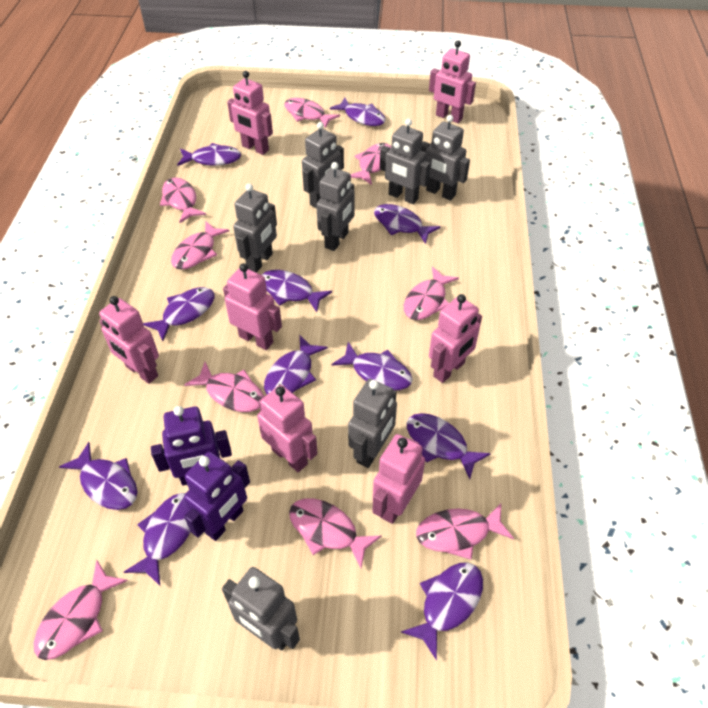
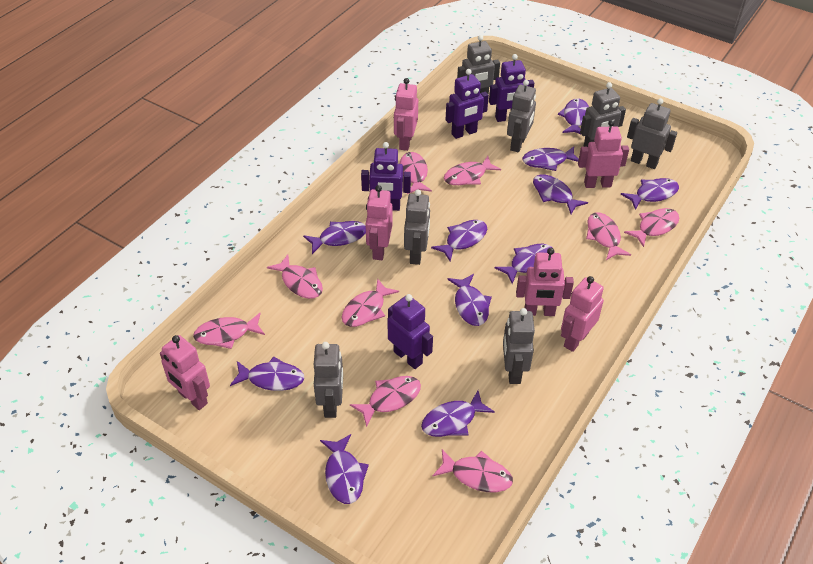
pink robot: [99,296,159,384] [223,263,282,350] [227,71,273,155] [257,385,318,472] [372,434,425,524] [429,41,476,123] [429,294,482,383] = 7 -> [160,335,210,410] [365,185,393,260] [394,78,418,151] [516,248,574,316] [561,276,604,352] [578,120,629,188] = 6
purple robot: [151,406,232,486] [184,452,250,541] = 2 -> [361,142,411,211] [388,294,433,369] [446,69,489,139] [489,54,534,122] = 4

